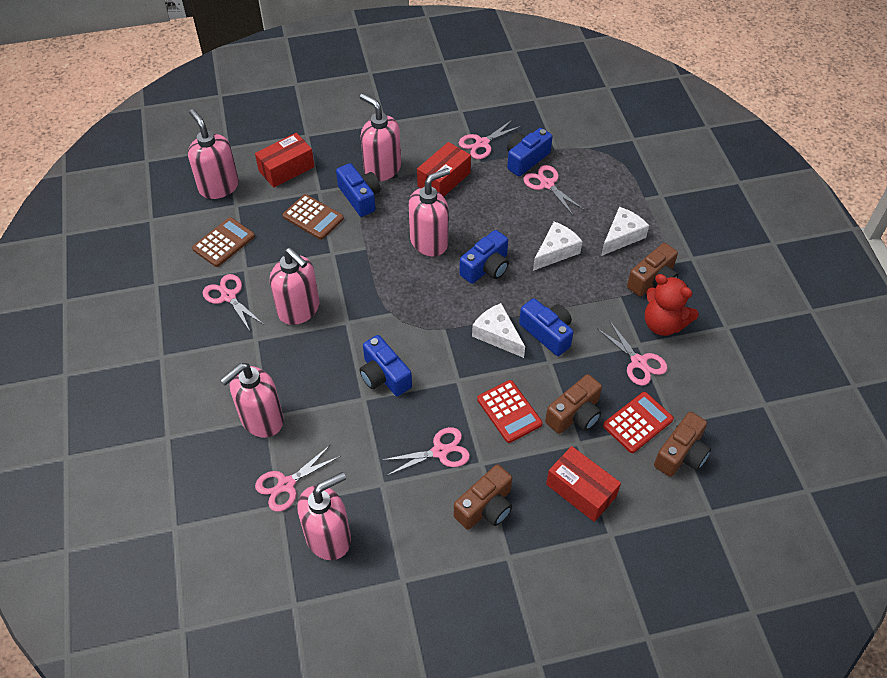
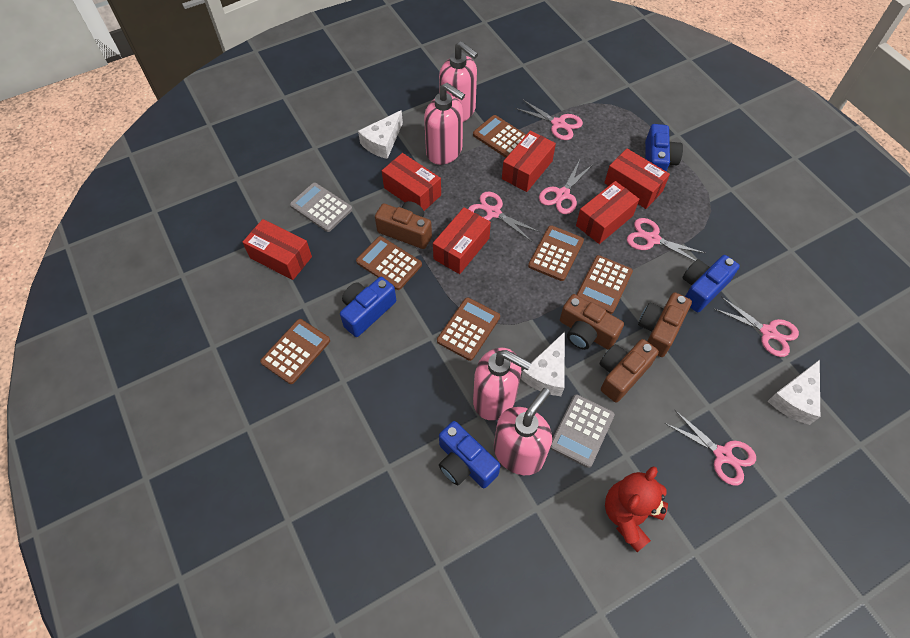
blue camera: [336,163,381,217] [359,335,412,396] [459,230,509,284] [507,128,553,176] [519,298,573,356] = 5 -> [340,277,396,337] [439,421,500,488] [645,124,683,171] [683,255,740,312] = 4
brown calculator: [192,217,255,267] [283,194,344,240] = 2 -> [260,319,330,384] [356,236,422,290] [437,297,500,361] [473,115,526,158] [528,225,584,281] [577,255,633,314] = 6
grey calculator: none = 0 -> [290,183,352,232] [550,394,615,468] = 2
pink soap dispenser: [188,109,239,199] [220,363,284,438] [270,248,320,325] [297,472,351,560] [360,93,401,181] [409,168,450,256] = 6 -> [424,83,465,165] [439,41,478,122] [473,348,531,420] [494,388,552,475] = 4
red box: [255,133,315,188] [417,142,471,197] [546,446,621,522] = 3 -> [243,219,312,280] [382,153,441,211] [433,207,491,274] [502,131,556,192] [576,181,639,244] [604,149,670,209] = 6
red calculator: [477,380,543,443] [603,392,674,453] = 2 -> none = 0

